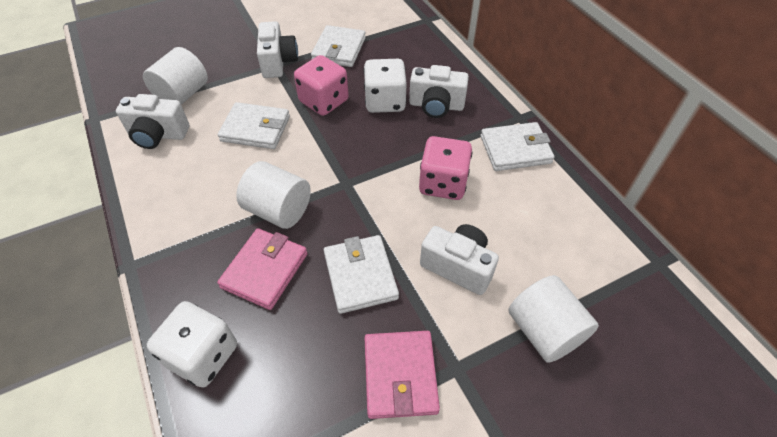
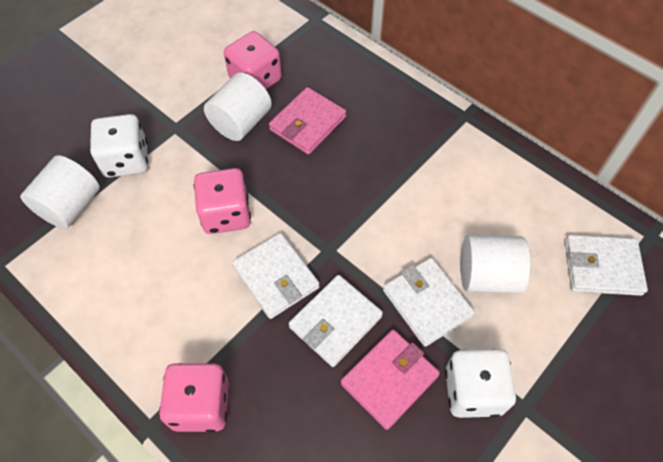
pink dice: [294,55,349,116] [419,136,472,200] = 2 -> [159,363,229,432] [194,168,251,234] [224,31,282,89] = 3
white camera: [116,94,189,149] [257,21,298,78] [409,65,469,118] [420,224,499,295] = 4 -> none = 0

